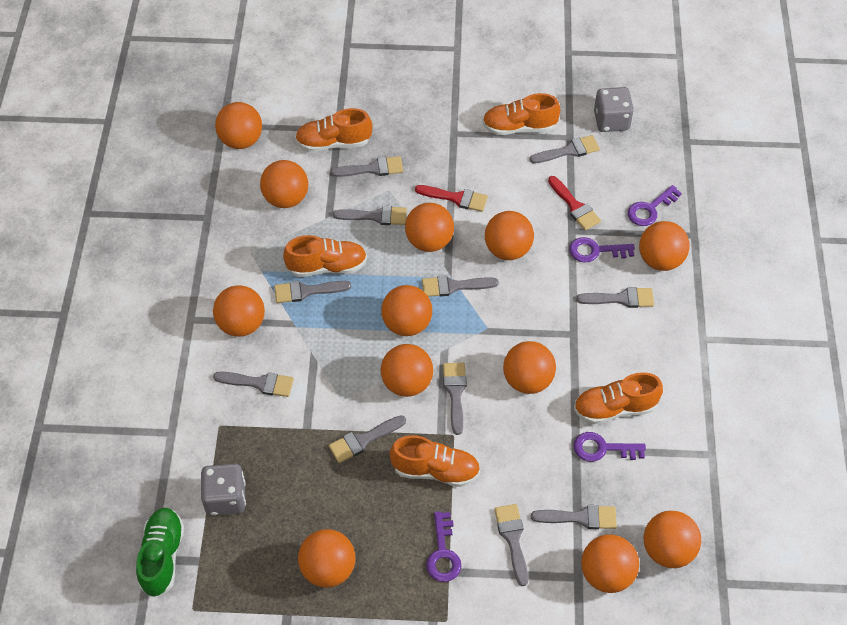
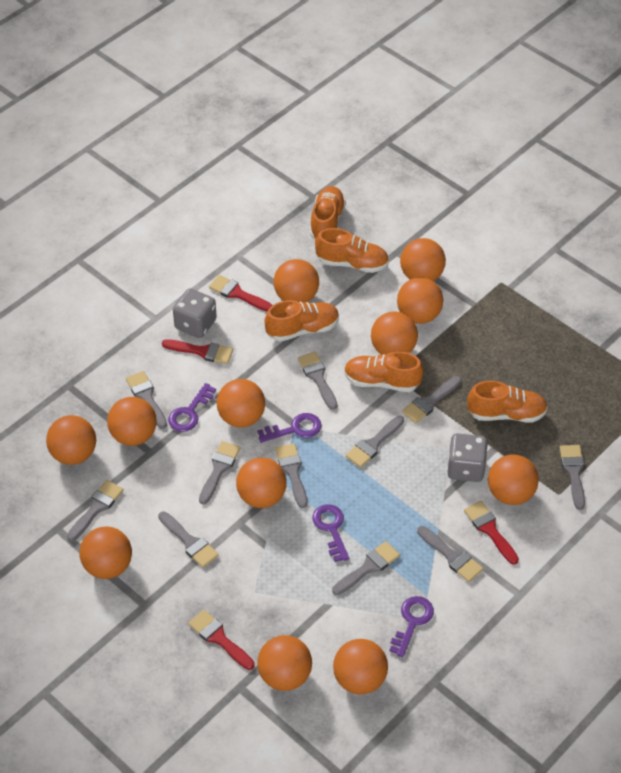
green shoe: [136,508,184,597] = 1 -> none = 0
red brush: [415,185,488,212] [548,176,601,230] = 2 -> [162,339,233,364] [188,610,255,670] [209,275,272,312] [464,501,519,565] = 4

